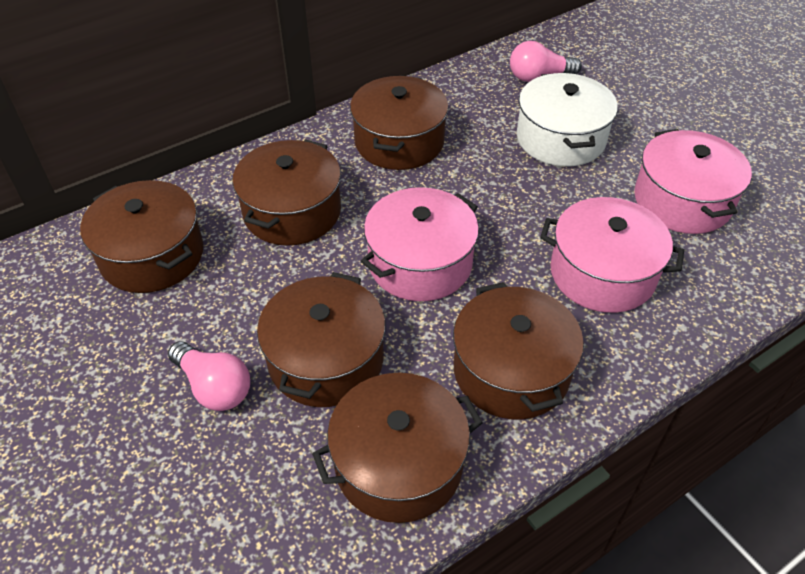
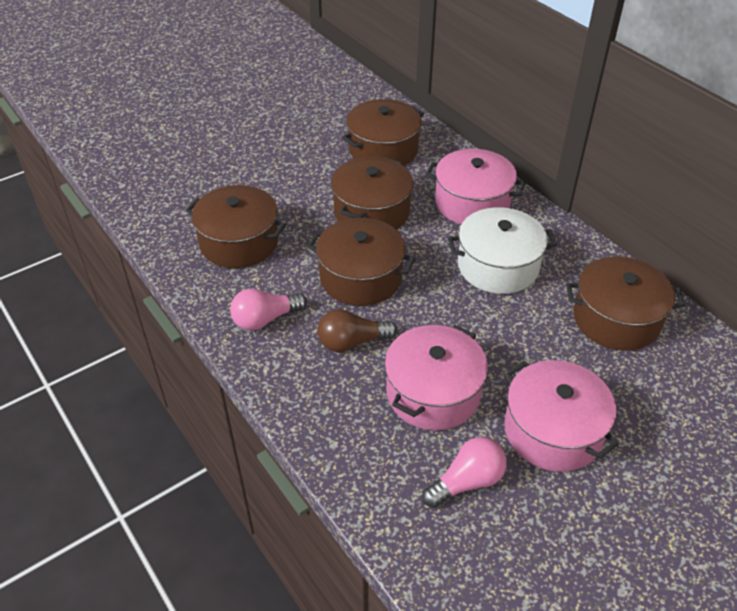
brown light bulb: none = 0 -> [318,309,397,352] = 1
brown pot: [80,180,204,293] [232,139,341,246] [257,272,386,407] [312,373,483,523] [350,76,449,170] [453,282,584,419] = 6 -> [186,185,286,268] [307,218,415,306] [331,157,413,230] [342,99,424,166] [566,256,685,351] = 5

